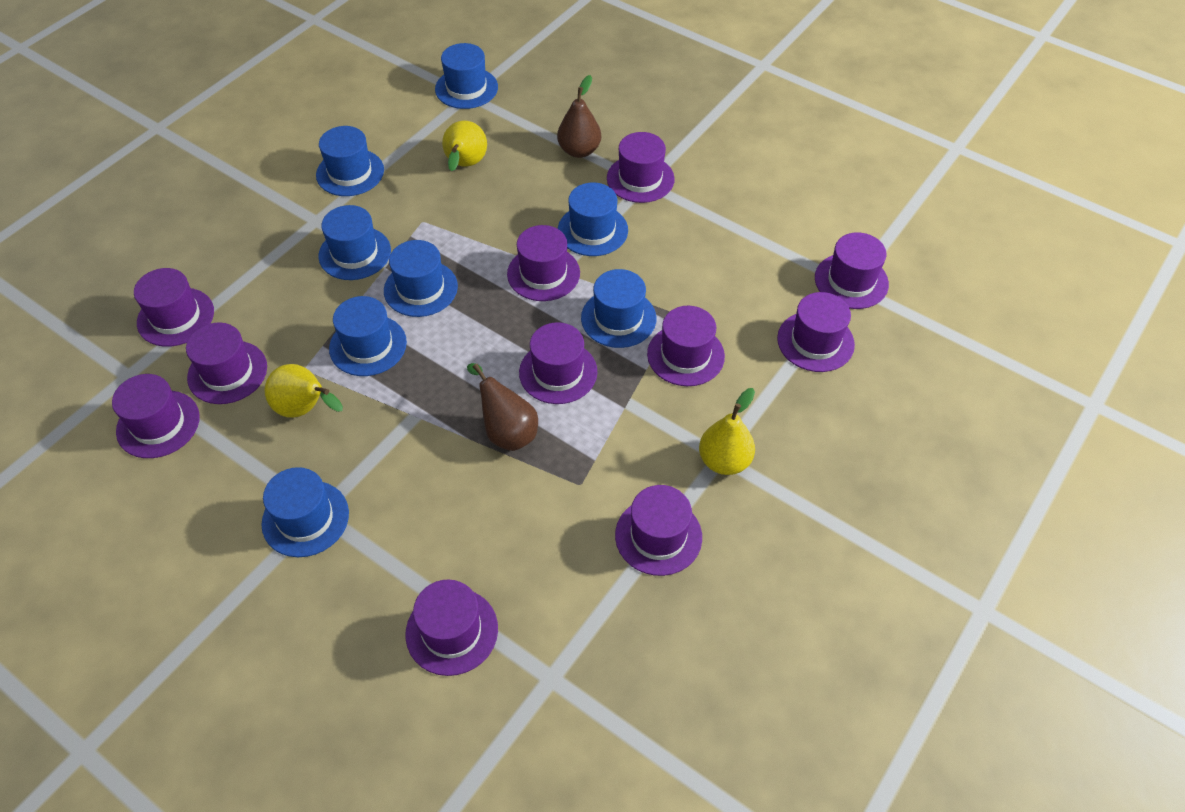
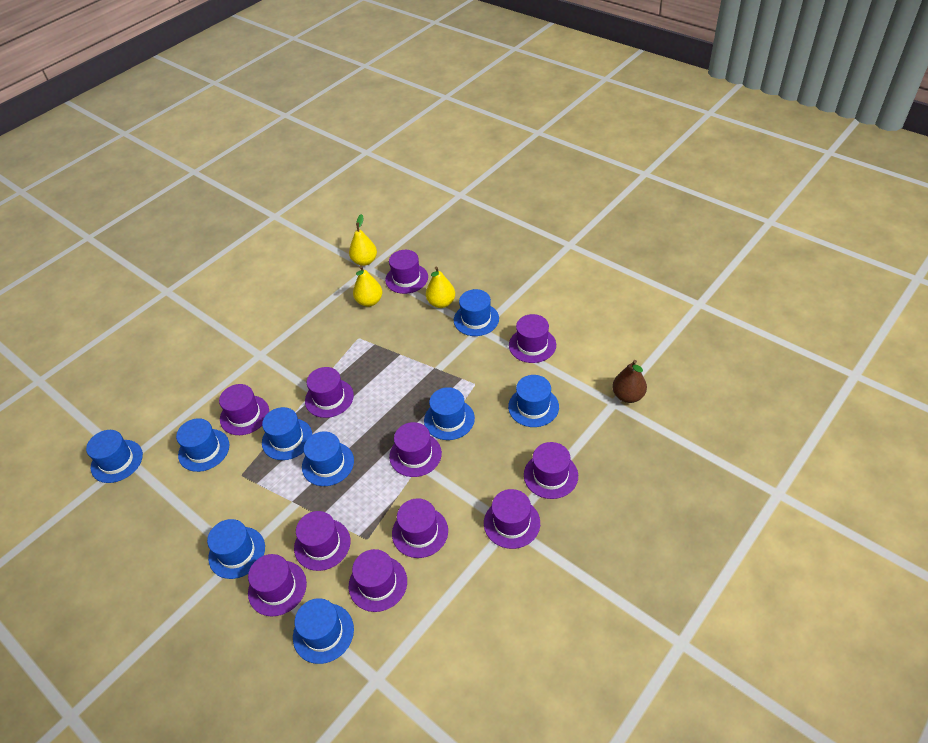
blue hat: [261,467,349,557] [316,126,384,196] [318,205,391,280] [329,296,407,376] [384,240,458,317] [435,43,498,109] [558,183,628,256] [581,269,656,348] = 8 -> [86,430,143,483] [176,418,229,472] [207,519,265,579] [262,407,313,460] [293,598,354,664] [302,431,354,486] [424,387,475,440] [454,289,499,336] [508,375,559,427] = 9
brown pear: [467,363,538,451] [557,75,601,158] = 2 -> [612,360,647,403] = 1

